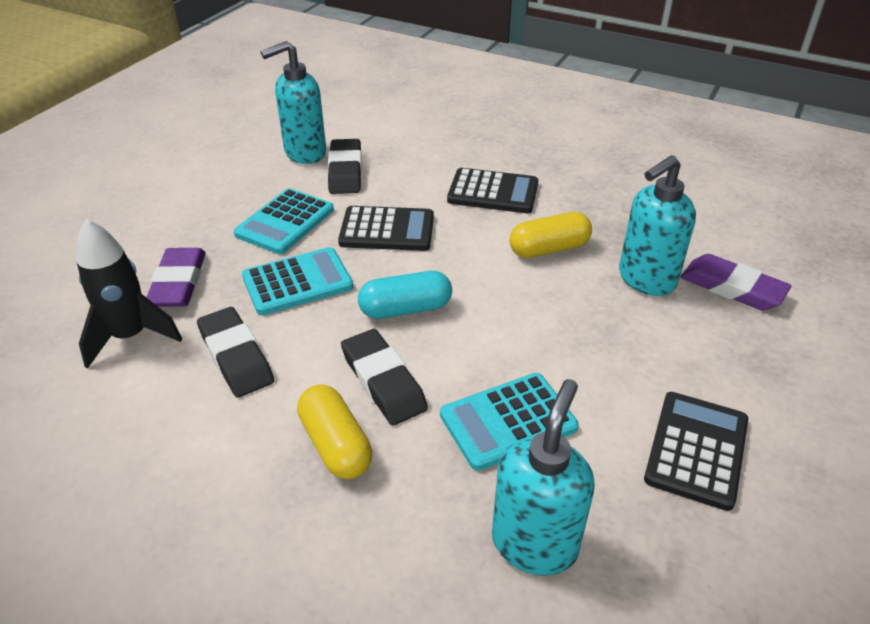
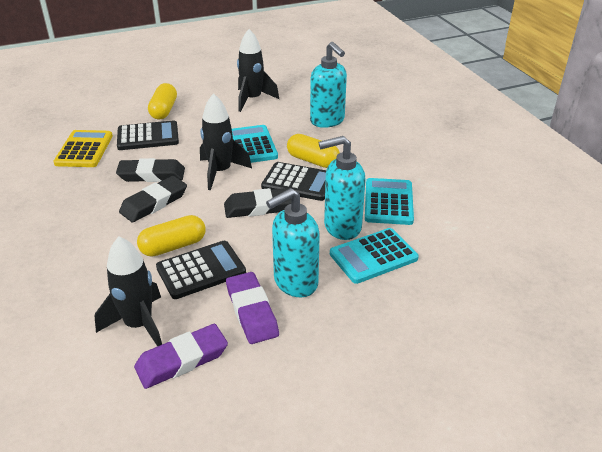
black rocket: [76,219,182,369] = 1 -> [95,236,162,346] [200,93,252,190] [237,29,279,112] = 3
turquoise capsule: [358,271,452,319] = 1 -> none = 0
yellow calculator: none = 0 -> [53,130,113,167] = 1
yellow capsule: [297,385,372,479] [509,212,592,258] = 2 -> [137,215,206,257] [148,83,177,119] [287,134,340,168] = 3

